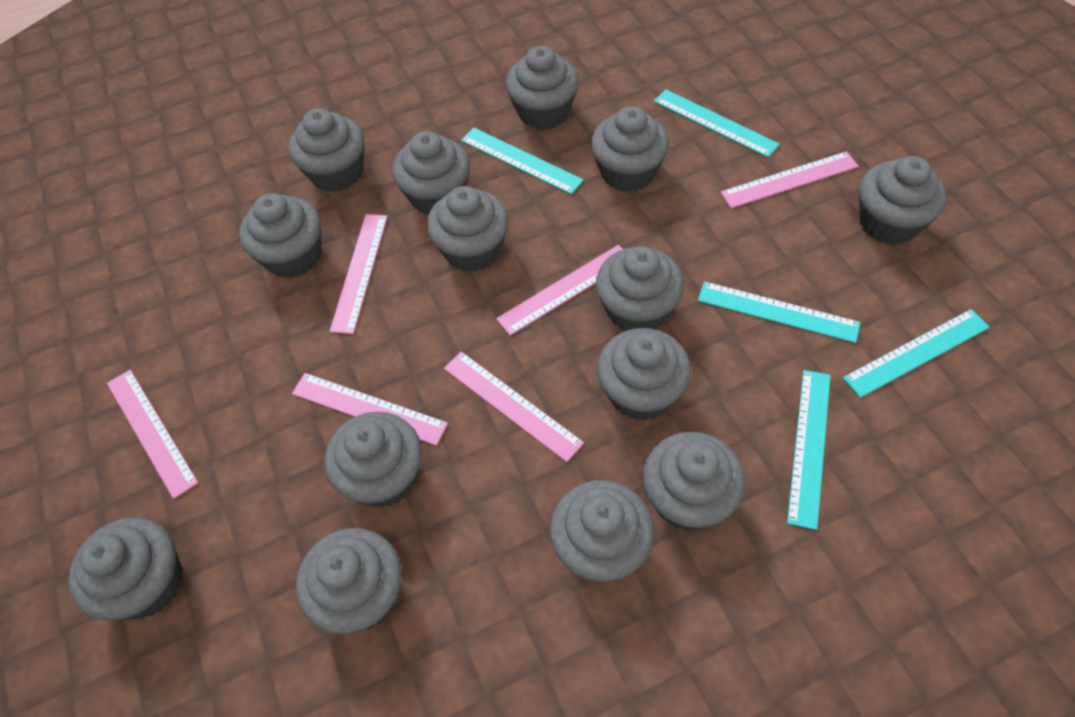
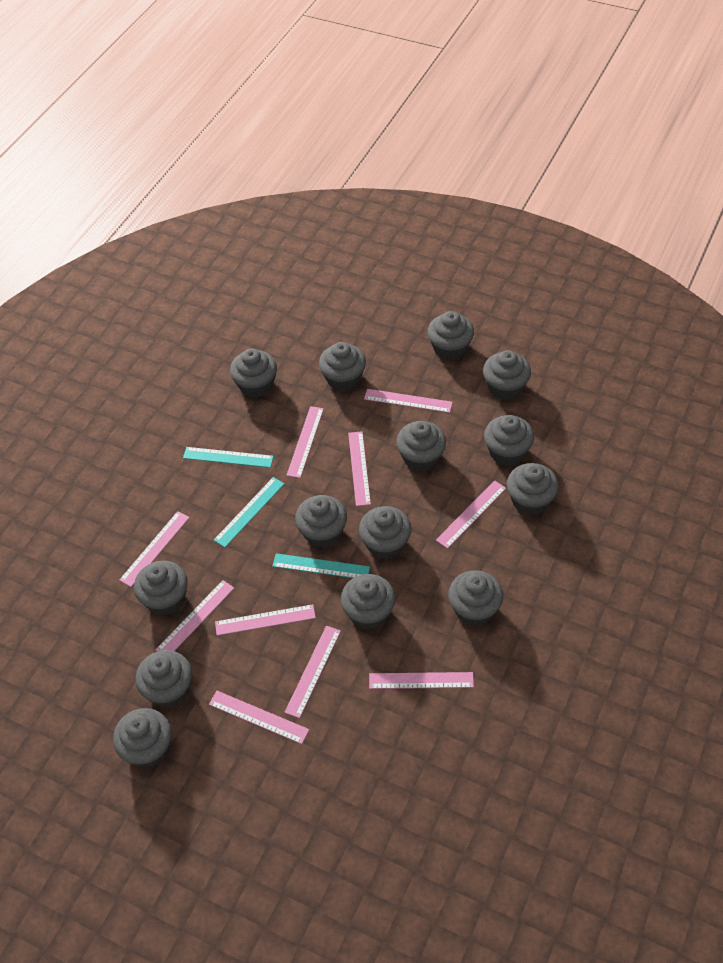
pink ruler: [107,370,198,499] [292,373,448,446] [330,214,388,334] [444,352,584,462] [496,245,623,335] [720,151,858,208] = 6 -> [119,511,190,587] [156,580,234,651] [209,691,309,744] [215,604,316,636] [284,626,341,718] [286,406,324,478] [348,431,371,506] [364,389,453,413] [369,672,474,689] [436,480,506,549] = 10
turquoise ruler: [461,128,584,194] [654,89,780,157] [698,281,860,343] [787,370,831,530] [843,309,990,398] = 5 -> [183,447,274,468] [214,477,284,547] [272,553,370,578] = 3

